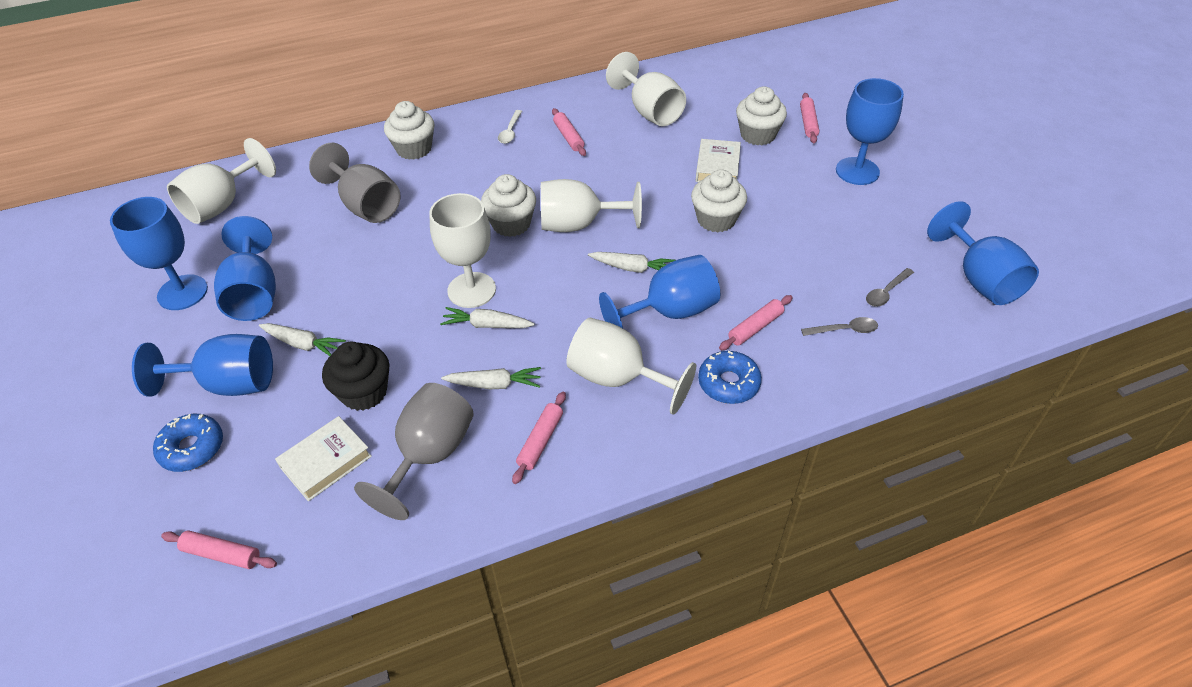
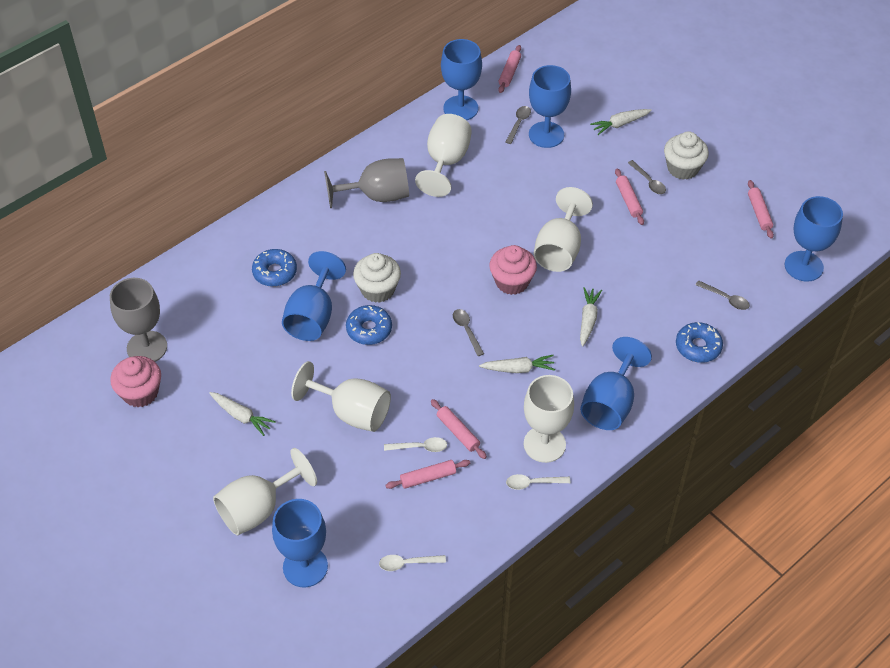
black cupcake: [322,342,389,411] = 1 -> none = 0
blue donut: [153,414,223,472] [698,351,762,404] = 2 -> [252,249,297,287] [346,305,392,345] [676,322,723,363] = 3
grey spoon: [801,317,878,336] [866,268,914,307] = 2 -> [453,309,484,356] [506,106,531,144] [628,160,666,194] [695,280,750,310] = 4
pink cupcake: none = 0 -> [110,356,161,407] [489,245,537,295] = 2
white book: [275,416,372,501] [696,139,741,182] = 2 -> none = 0
white cupcake: [384,101,434,160] [481,174,536,237] [691,169,747,232] [736,86,787,145] = 4 -> [353,253,401,303] [664,131,709,180] = 2
white spoon: [498,110,522,144] = 1 -> [379,555,446,571] [384,437,447,452] [506,474,571,490] = 3

